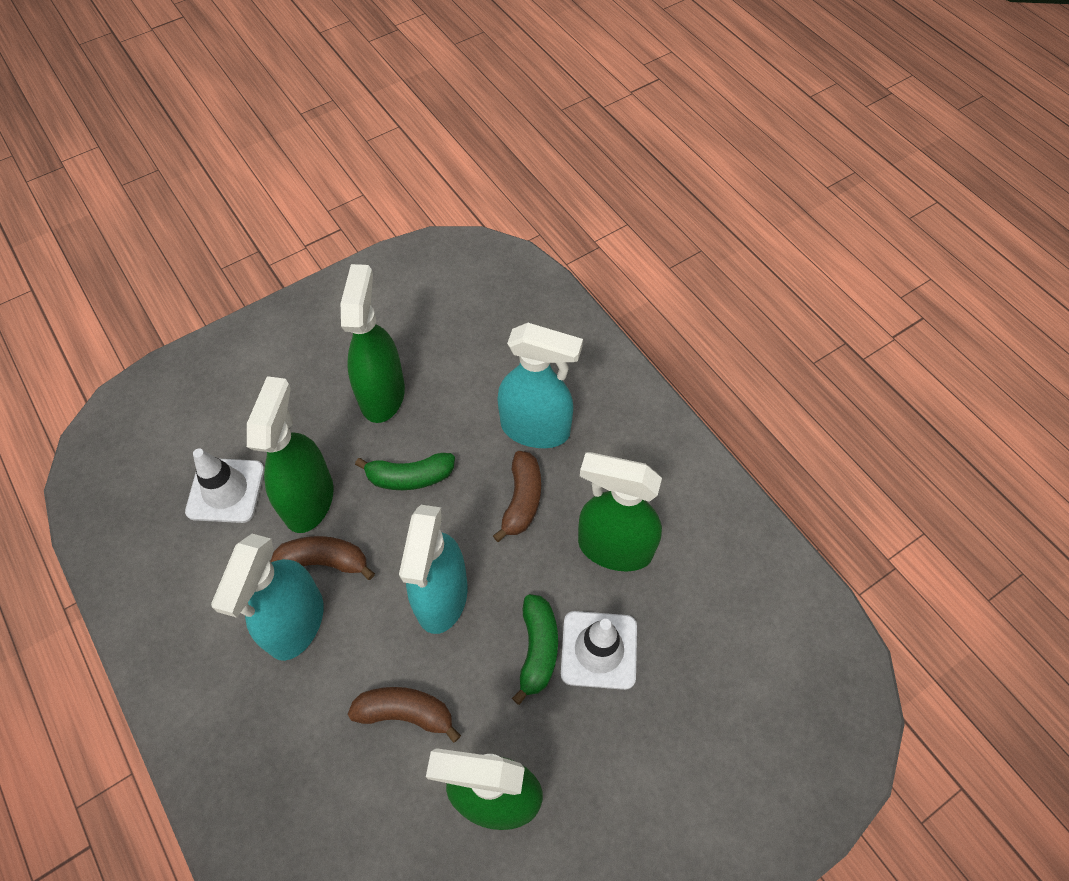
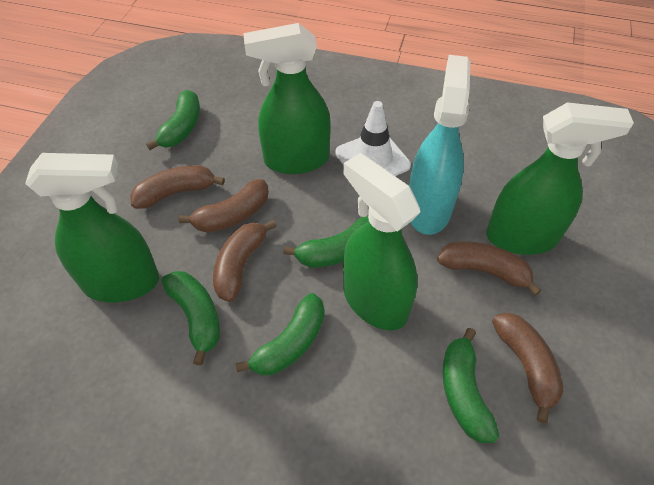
brown banana: [270,536,375,580] [348,687,461,743] [493,451,541,542] = 3 -> [130,165,225,209] [179,179,269,233] [213,220,277,302] [437,241,542,296] [492,313,564,423] = 5
green banana: [355,453,455,490] [512,594,558,705] = 2 -> [146,90,200,150] [162,271,220,366] [235,293,324,375] [283,216,369,268] [443,328,499,443] = 5
turquoise spray bottle: [211,534,323,661] [399,505,468,634] [497,323,583,448] = 3 -> [409,55,470,235] = 1
white traffic cone: [185,448,264,523] [561,611,637,690] = 2 -> [335,101,411,176] = 1

